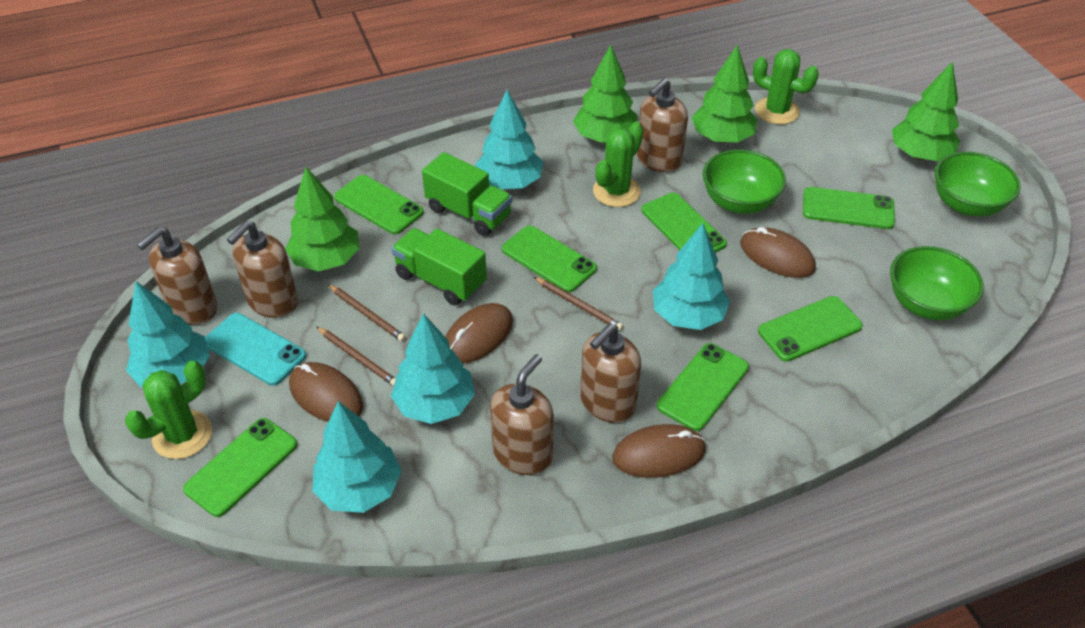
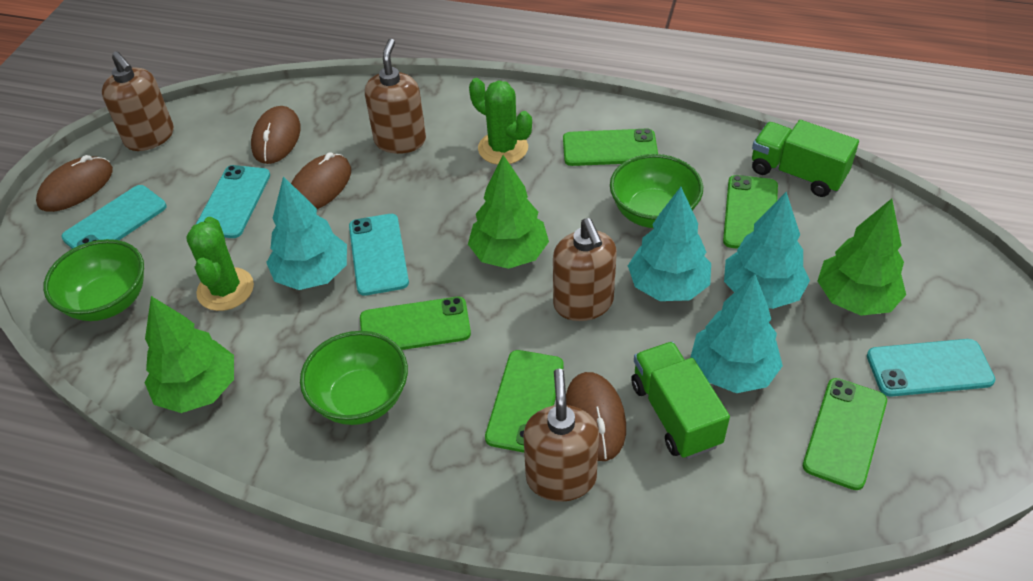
brown pencil: [316,326,396,386] [328,284,406,341] [534,277,623,330] = 3 -> none = 0
brown soap dispenser: [137,227,217,325] [227,221,298,318] [490,354,554,475] [580,323,641,423] [636,78,688,172] = 5 -> [102,51,174,151] [365,39,426,154] [523,369,599,502] [553,218,617,321] = 4
green cactus: [125,361,212,459] [593,122,643,207] [753,49,819,125] = 3 -> [186,217,254,311] [469,78,532,165] = 2
green phone: [183,418,297,517] [334,175,424,234] [502,225,597,292] [642,193,727,253] [657,343,749,431] [758,296,863,362] [803,187,895,229] = 7 -> [360,297,471,350] [485,350,564,453] [563,128,658,166] [723,175,778,249] [803,378,887,490] = 5
green tree: [285,167,359,271] [573,45,638,143] [692,45,757,143] [892,61,960,161] = 4 -> [144,296,234,413] [468,155,549,269] [818,199,906,316] = 3
turquoise phone: [205,313,306,386] = 1 -> [61,185,167,249] [196,165,270,238] [349,214,409,296] [867,339,995,397] = 4
turquoise tree: [126,281,210,387] [312,401,401,513] [391,313,475,424] [475,90,543,189] [653,223,730,330] = 5 -> [266,176,347,290] [628,187,711,301] [690,274,783,393] [724,192,810,309] = 4

